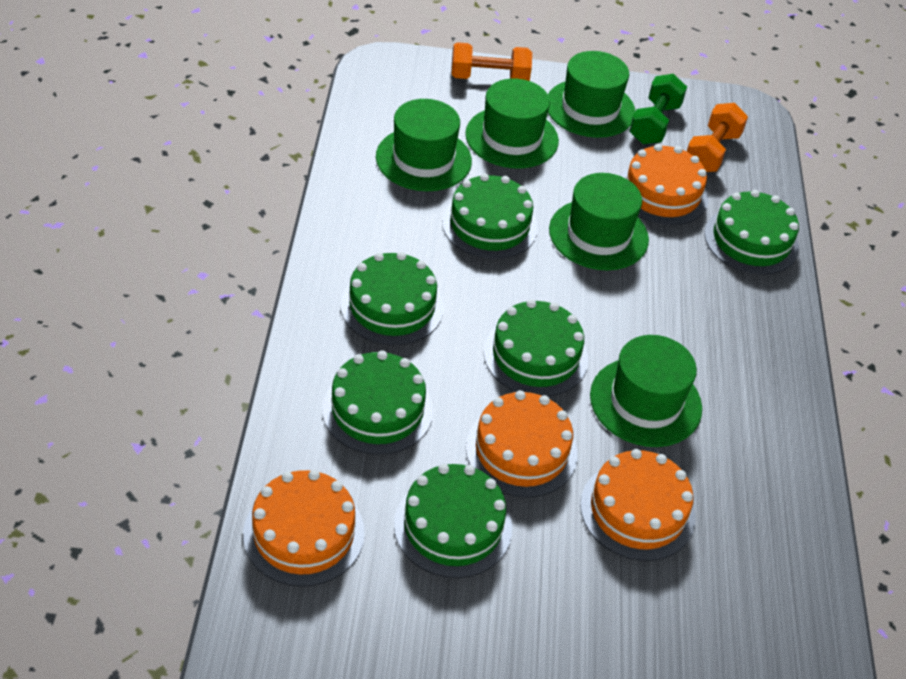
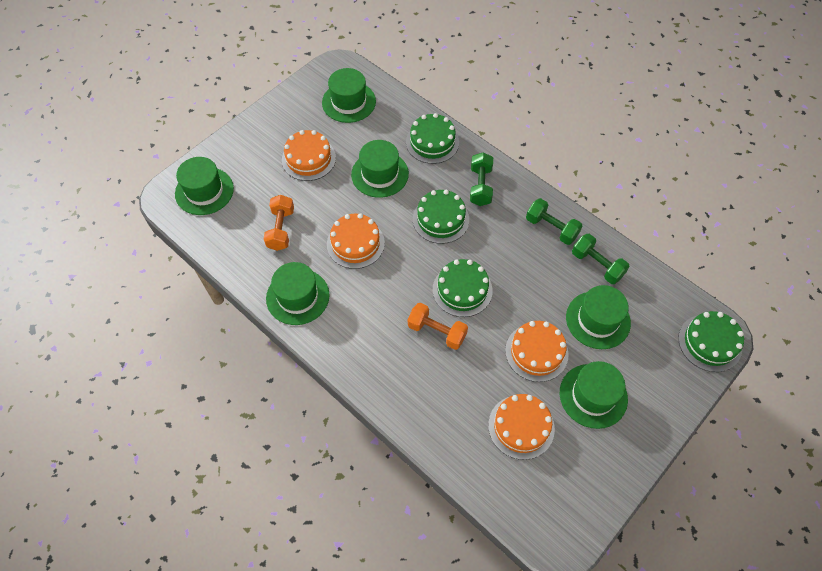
green cake: [322,350,433,455] [340,252,444,345] [394,464,512,578] [442,173,538,259] [483,299,588,397] [704,190,799,275] = 6 -> [406,113,459,164] [413,189,469,244] [433,259,493,317] [678,311,744,372] = 4
green dumbbell: [629,74,687,144] = 1 -> [470,153,493,206] [526,198,582,245] [572,234,630,284] = 3
green hat: [376,99,472,191] [465,78,559,168] [548,51,635,138] [549,173,649,270] [590,335,702,447] = 5 -> [175,157,234,215] [266,262,329,325] [322,68,376,123] [351,140,409,198] [560,361,628,429] [566,285,631,349] = 6

